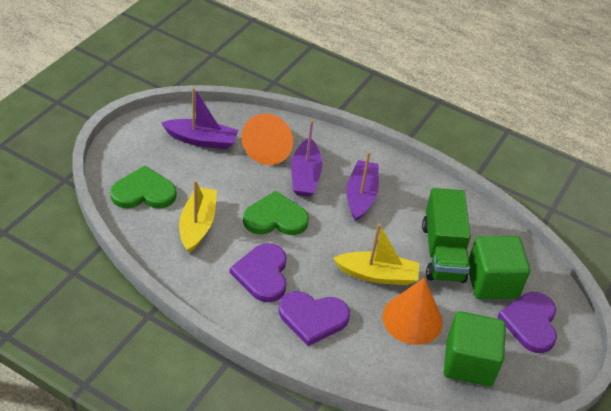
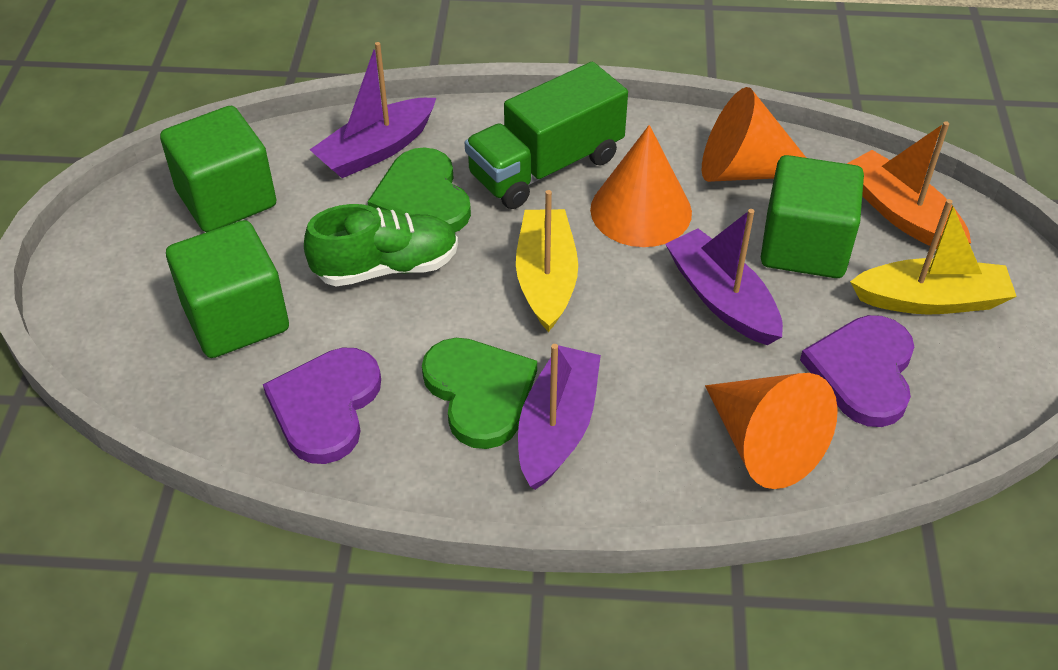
green cube: [444,311,506,386] [469,236,530,299] = 2 -> [160,106,276,232] [166,220,289,358] [761,155,864,278] = 3
green shoe: none = 0 -> [304,204,458,286] = 1
orange boat: none = 0 -> [847,121,971,249] = 1
orange cone: [241,113,293,165] [382,278,443,345] = 2 -> [590,125,692,247] [702,87,806,182] [705,373,838,489] = 3
purple heart: [230,243,287,302] [279,291,350,346] [498,292,557,353] = 3 -> [263,347,381,464] [800,315,914,427] = 2

